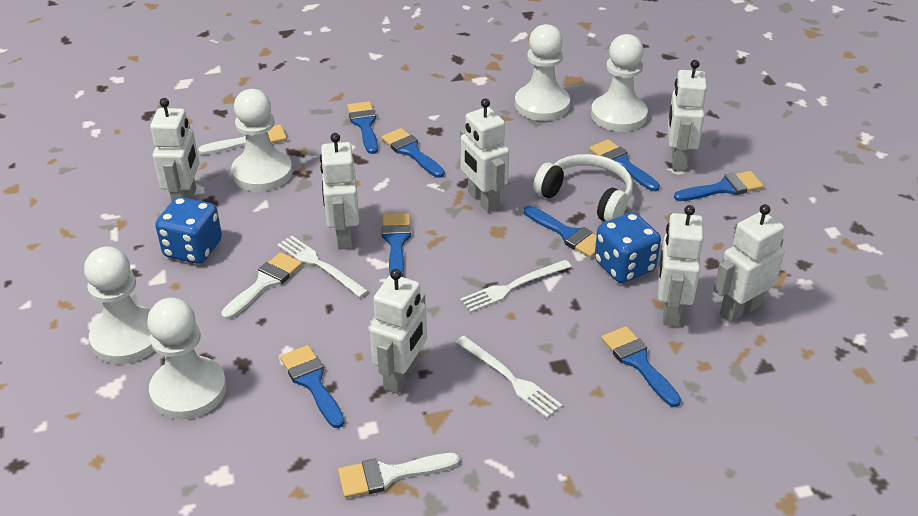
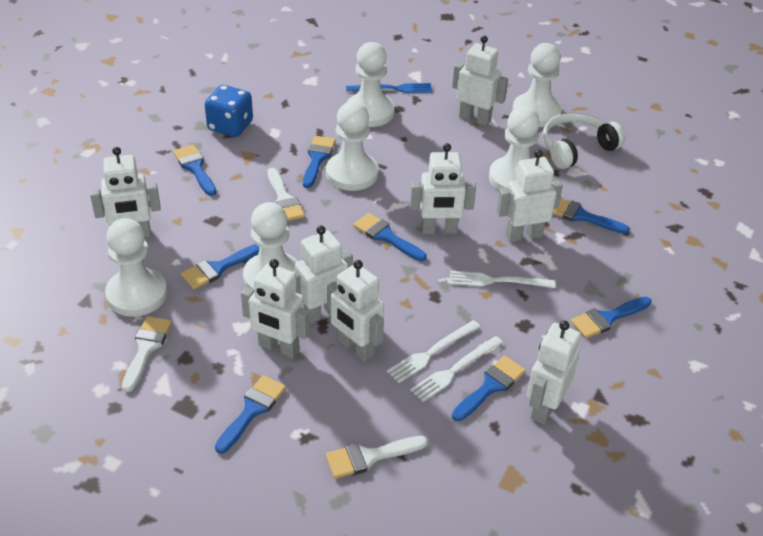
blue dice: [155,197,222,264] [594,212,661,283] = 2 -> [205,85,253,137] = 1
blue fork: none = 0 -> [346,83,432,93] = 1
white pawn: [84,247,154,364] [147,298,226,420] [231,89,292,192] [515,24,570,121] [591,34,648,132] = 5 -> [105,218,167,317] [243,202,298,291] [326,101,378,191] [346,42,395,127] [489,106,540,191] [512,43,562,127] = 6
white robot: [150,98,199,201] [320,133,359,250] [370,269,427,394] [460,98,509,213] [658,205,703,327] [668,60,707,171] [714,204,785,323] = 7 -> [90,147,161,237] [241,259,310,358] [292,226,353,324] [327,260,384,362] [410,143,476,234] [452,36,508,126] [497,149,563,242] [527,321,581,424] = 8

